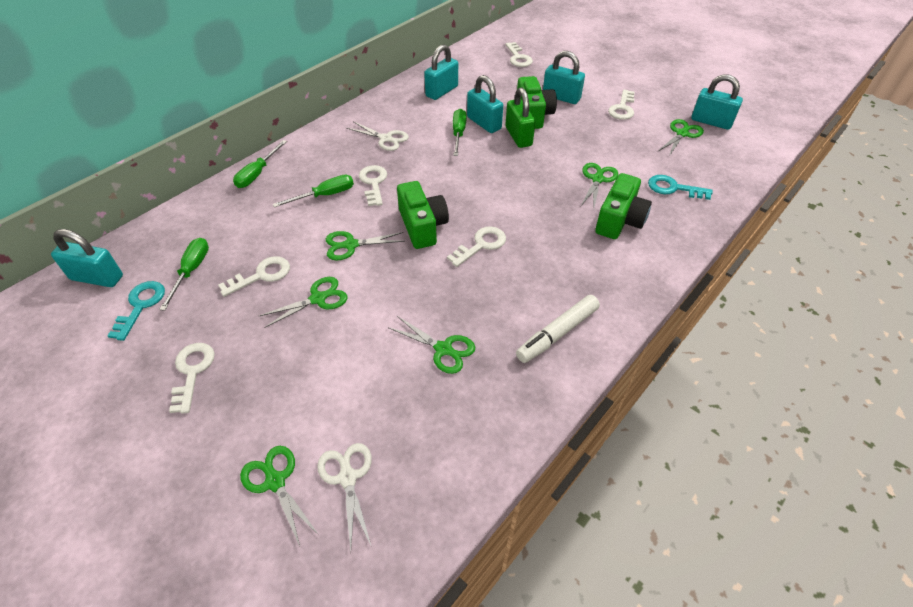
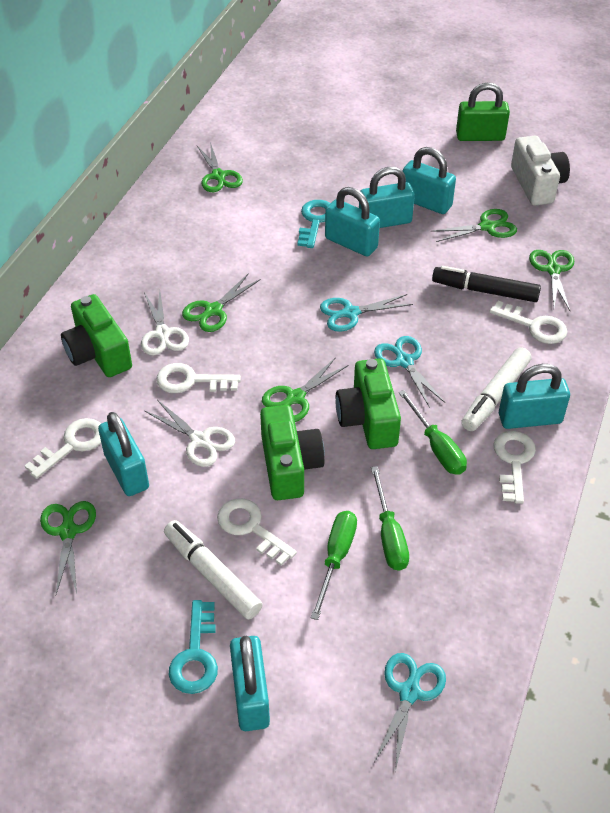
black marker: none = 0 -> [432,266,541,302] = 1
green screwdriver: [159,238,209,311] [233,140,287,188] [273,175,354,207] [453,109,467,156] = 4 -> [311,511,357,620] [371,466,409,571] [399,390,467,475] = 3
turquoise padlock: [51,229,123,287] [424,44,458,100] [467,75,503,133] [543,51,585,104] [691,74,743,130] = 5 -> [98,412,149,496] [230,636,270,731] [325,187,380,256] [359,167,415,228] [403,147,456,214] [499,364,570,429] = 6
turquoise scissors: none = 0 -> [320,294,413,332] [373,653,446,772] [374,336,445,408] = 3
white camera: none = 0 -> [511,136,570,206] = 1
white key: [169,343,215,414] [218,256,290,297] [359,165,387,206] [447,226,506,267] [505,42,533,67] [608,90,635,120] = 6 -> [25,418,101,479] [156,363,241,393] [217,498,297,566] [489,301,568,344] [493,431,536,504] = 5
white marker: [516,295,600,363] = 1 -> [164,520,263,619] [461,347,531,431] = 2

